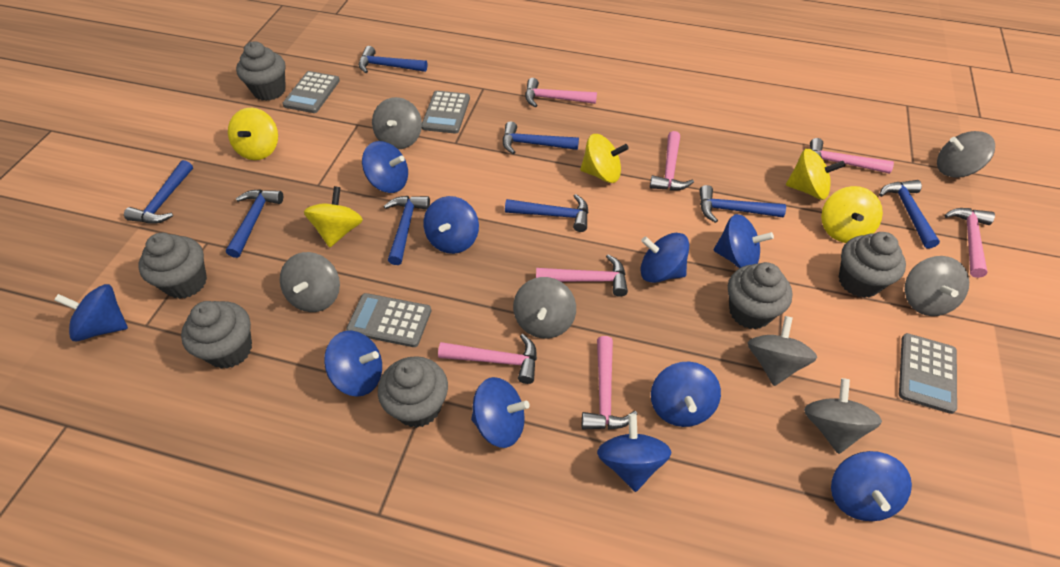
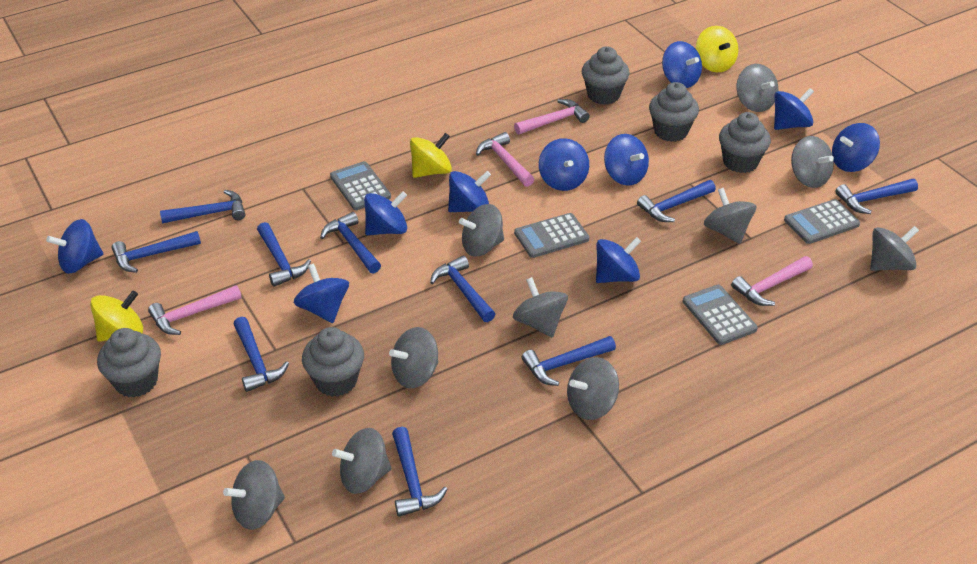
blue hammer: [124,160,193,223] [226,189,283,258] [359,46,427,73] [384,196,430,265] [503,122,579,154] [505,194,589,232] [699,185,786,223] [879,180,940,249] = 8 -> [112,231,201,273] [160,190,246,224] [234,317,289,392] [257,222,311,287] [320,212,381,274] [392,427,447,517] [430,256,495,322] [522,336,616,386] [637,180,716,222] [835,179,918,214] = 10
grey cupcake: [138,233,207,299] [181,301,252,369] [236,41,286,101] [378,356,448,428] [728,262,792,329] [839,232,906,298] = 6 -> [97,328,161,397] [302,327,364,397] [582,46,630,105] [649,82,699,142] [719,112,771,173] = 5
grey spinning top: [280,252,340,312] [372,97,422,149] [513,277,576,339] [748,316,817,386] [804,378,882,454] [905,256,969,316] [937,131,995,178] = 7 -> [223,460,285,530] [332,428,392,494] [389,327,438,388] [459,204,504,256] [513,277,568,338] [567,357,619,420] [704,188,756,244] [737,64,778,112] [791,136,834,188] [870,226,919,271] = 10
pink hammer: [438,334,537,384] [525,78,597,107] [536,254,628,297] [582,336,637,429] [650,131,694,191] [810,138,894,174] [944,208,995,278] = 7 -> [148,285,242,335] [476,132,534,187] [514,99,590,135] [731,256,813,306] = 4
yellow spinning top: [228,108,278,160] [304,186,363,247] [580,134,629,183] [786,149,845,200] [821,186,883,243] = 5 -> [90,290,143,342] [410,133,452,178] [696,26,738,72] = 3

